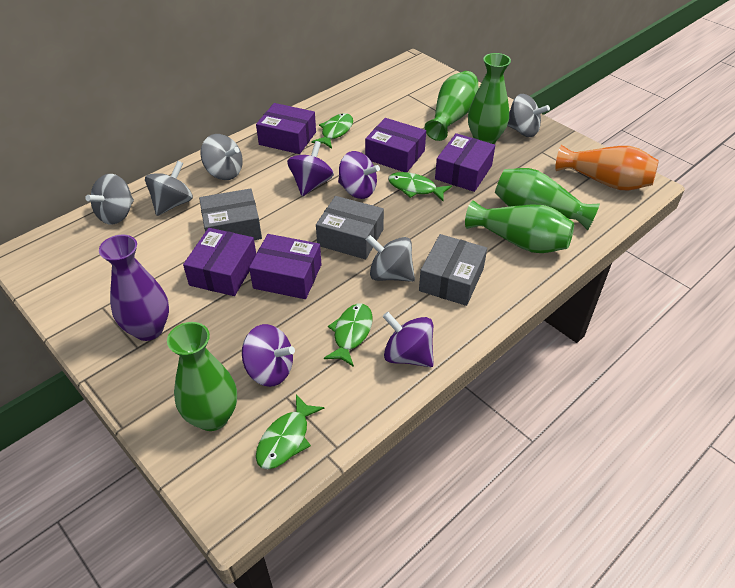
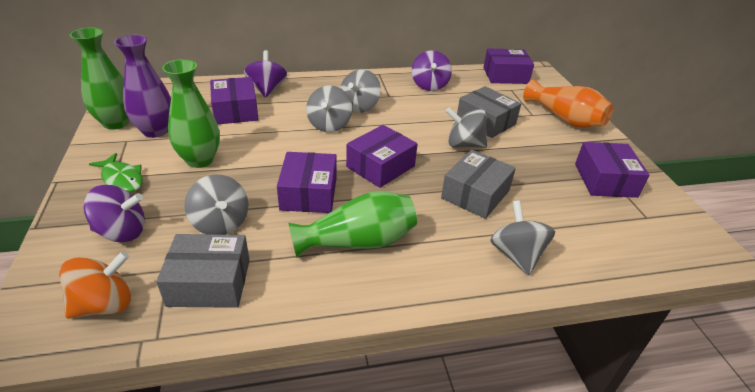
green fish: [256,394,324,469] [311,113,353,149] [324,303,373,367] [388,172,452,201] = 4 -> [89,153,143,193] = 1
green vase: [167,322,237,431] [424,71,479,141] [465,200,574,253] [468,53,511,144] [495,168,600,230] = 5 -> [70,27,130,130] [162,59,220,168] [289,191,417,257] = 3
orange spinning top: none = 0 -> [59,251,131,319] = 1
purple spinning top: [242,324,295,387] [287,141,334,196] [338,151,380,199] [383,312,434,367] = 4 -> [83,185,145,242] [244,50,287,98] [412,50,452,91] = 3

